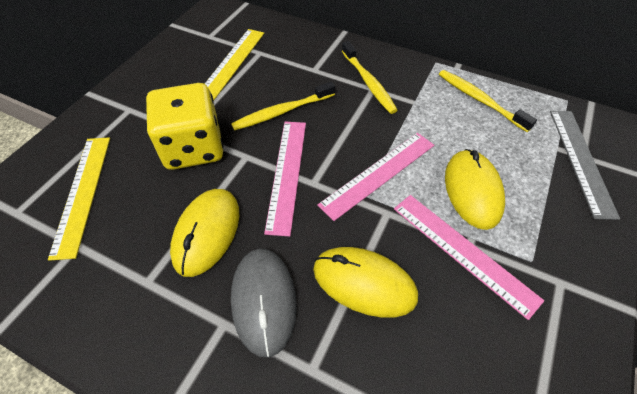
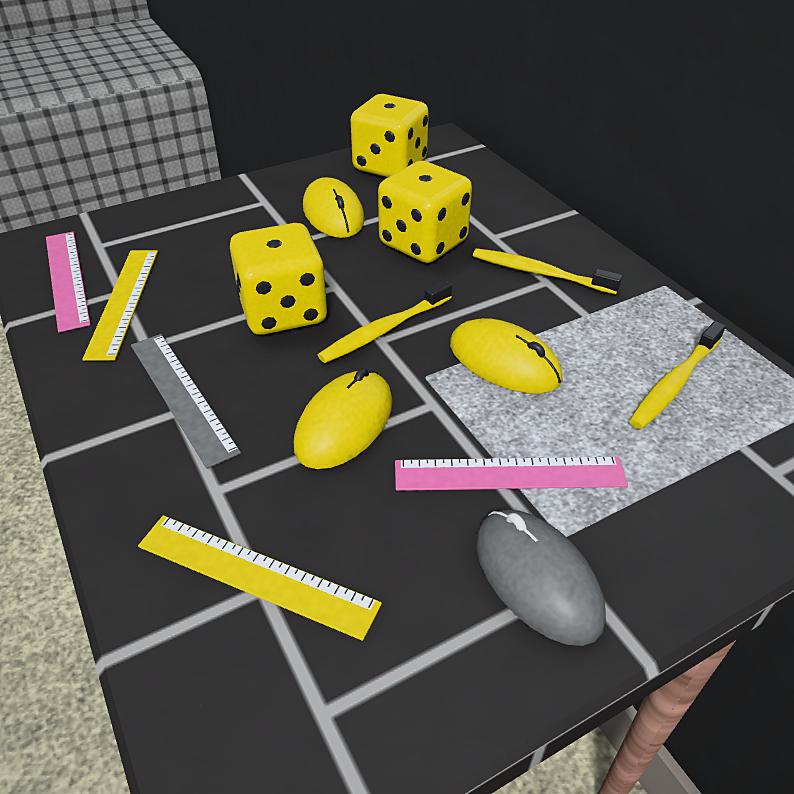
pink ruler: [264,122,306,237] [317,133,434,221] [394,195,544,320] = 3 -> [46,232,91,332] [395,457,628,491] = 2
yellow dice: [146,83,223,170] = 1 -> [230,223,327,335] [351,94,429,177] [378,161,472,263] = 3

